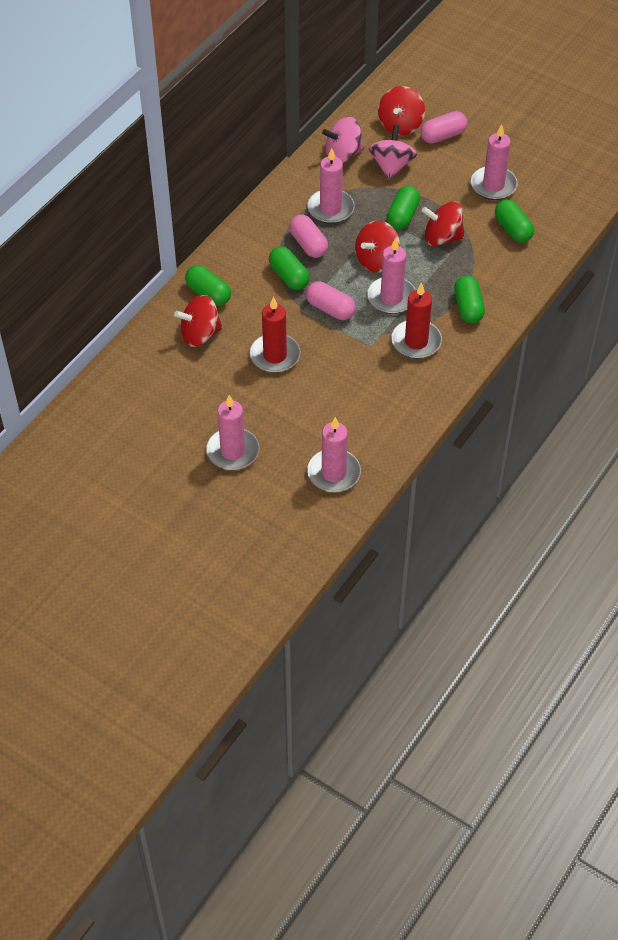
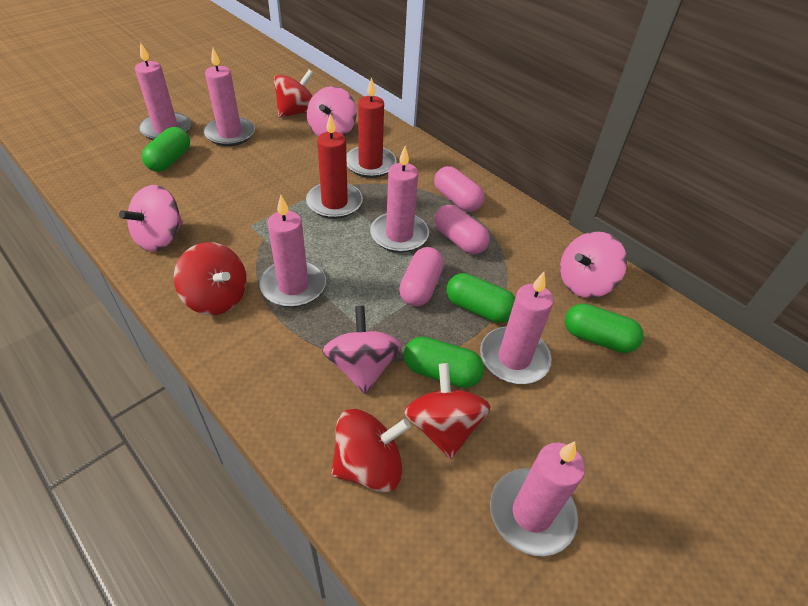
green capsule: [185,265,231,306] [269,246,310,290] [387,186,420,230] [454,276,485,323] [495,199,534,243] = 5 -> [142,127,190,172] [404,336,484,388] [447,273,515,323] [565,303,644,353] = 4
pink candle: [206,395,259,470] [307,148,355,224] [307,417,361,492] [367,238,416,314] [471,124,518,200] = 5 -> [135,42,191,141] [204,48,255,146] [259,195,326,307] [370,146,429,253] [480,272,554,384] [490,442,585,556] = 6
pink spinning top: [322,117,364,163] [369,125,417,180] = 2 -> [119,185,183,252] [307,86,357,137] [322,306,402,394] [560,231,627,298] = 4

